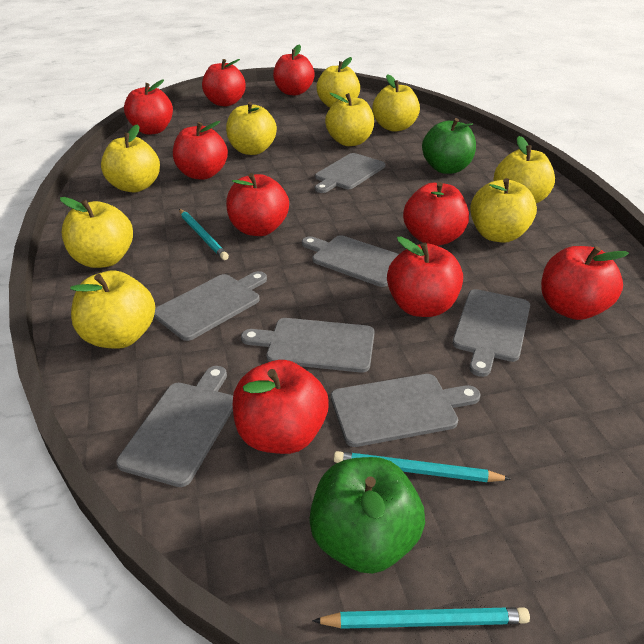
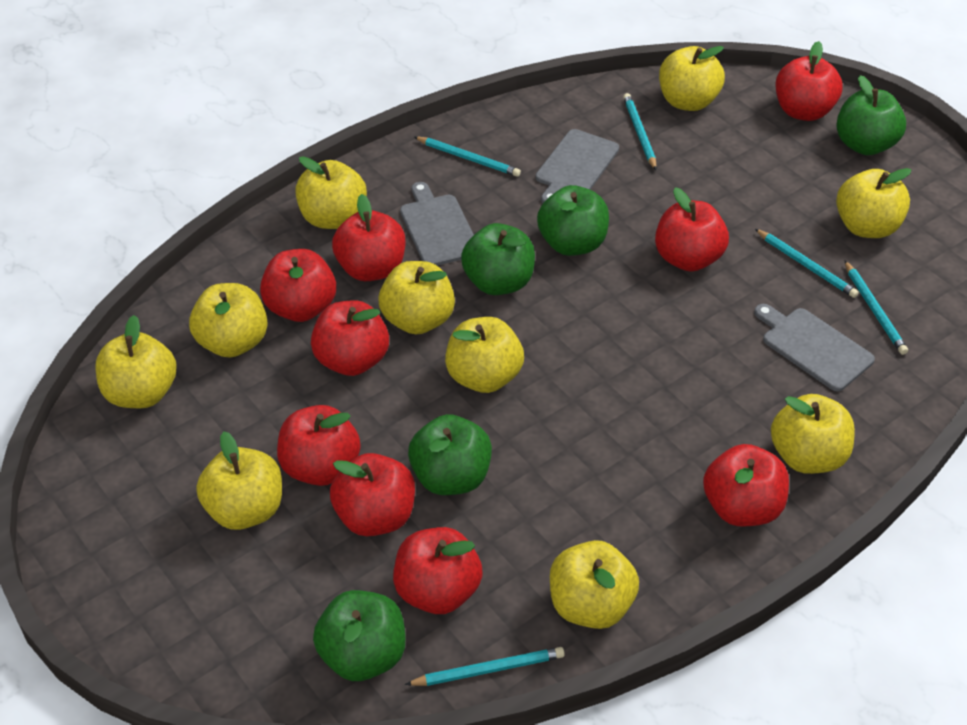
green apple: [309,457,425,574] [422,118,476,174] = 2 -> [313,590,406,681] [408,414,492,495] [461,223,535,295] [537,185,609,256] [836,75,906,155] = 5
grey cutting board: [116,366,233,487] [154,271,267,341] [241,318,375,373] [302,235,399,287] [315,153,386,193] [331,374,481,447] [452,289,530,377] = 7 -> [400,182,474,266] [536,129,619,203] [754,304,875,391] = 3
turquoise pencil: [179,209,229,260] [312,607,530,629] [334,451,511,482] = 3 -> [405,647,565,686] [414,136,521,177] [623,93,657,170] [755,229,859,298] [844,260,908,355] = 5
yellow apple: [60,197,133,268] [70,270,155,349] [101,124,160,192] [226,102,277,155] [317,57,360,107] [325,93,374,146] [373,74,420,132] [470,178,537,243] [494,136,555,204] = 9 -> [95,315,177,408] [189,283,268,358] [196,431,282,530] [295,156,367,229] [378,261,455,335] [445,317,524,393] [550,540,639,629] [659,46,725,111] [771,394,855,474] [836,168,911,238] = 10

